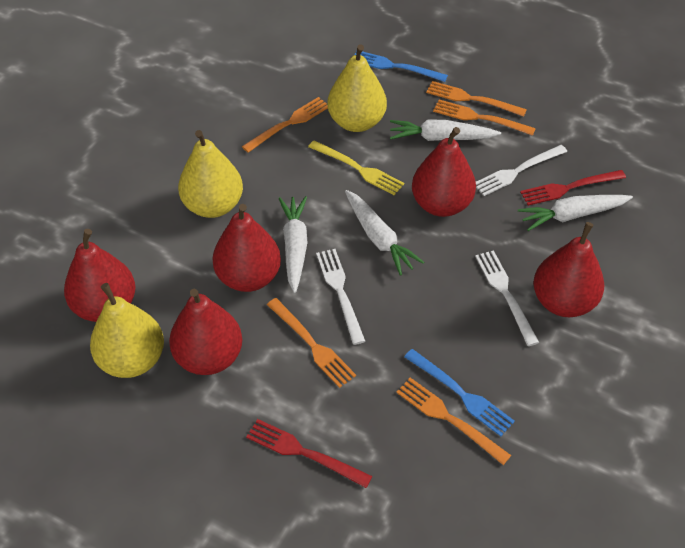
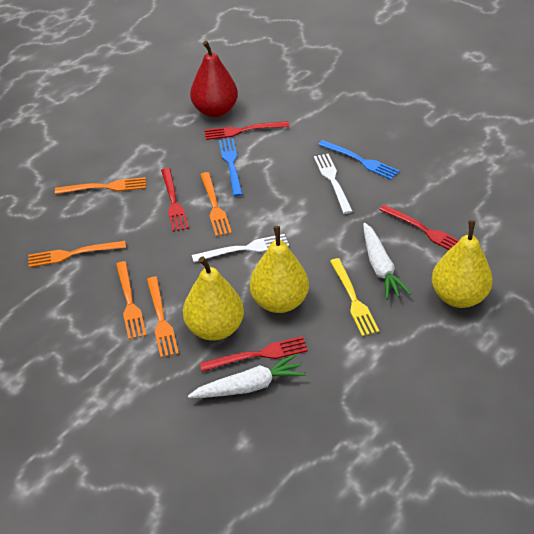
red fork: [246,419,372,488] [520,170,626,206] = 2 -> [161,168,189,232] [200,336,308,372] [204,121,289,140] [379,204,459,250] = 4
red pear: [64,229,136,322] [169,289,242,375] [212,204,281,292] [412,127,476,217] [533,222,604,317] = 5 -> [190,41,238,117] = 1
white carrot: [279,196,307,293] [345,190,424,276] [390,119,501,141] [518,195,633,231] = 4 -> [188,354,306,398] [363,223,411,300] = 2
white fork: [316,249,365,345] [475,250,539,346] [476,145,567,196] = 3 -> [192,234,289,262] [314,154,353,214] = 2

